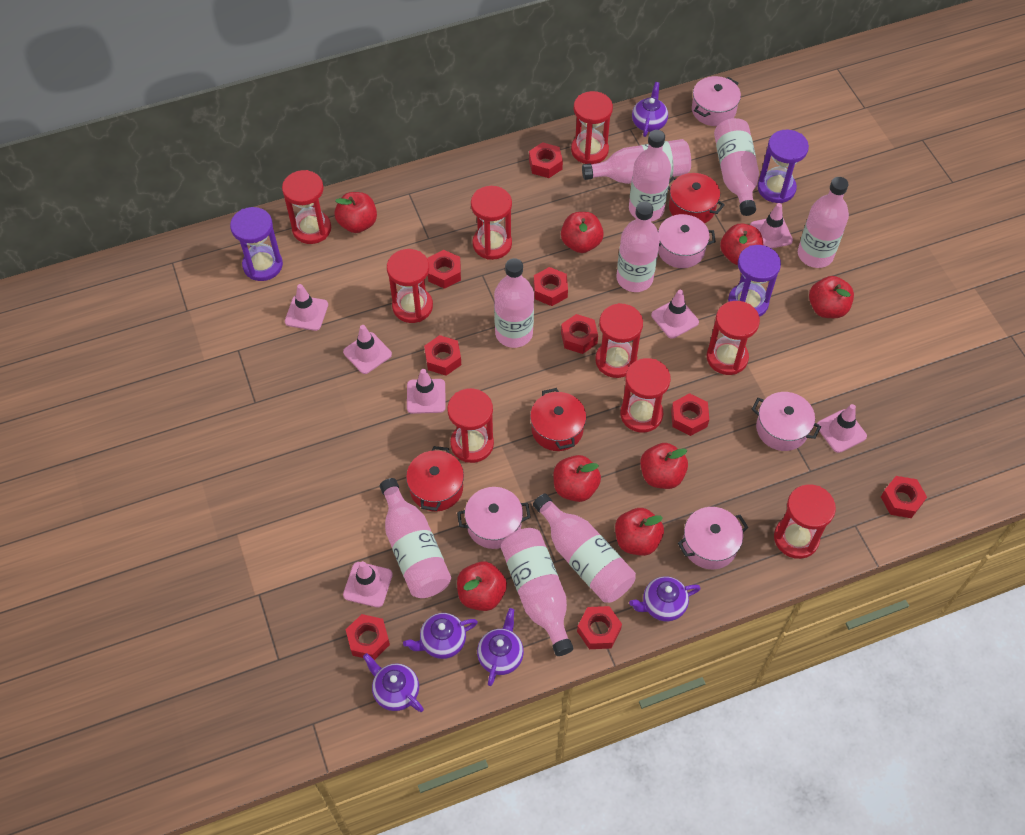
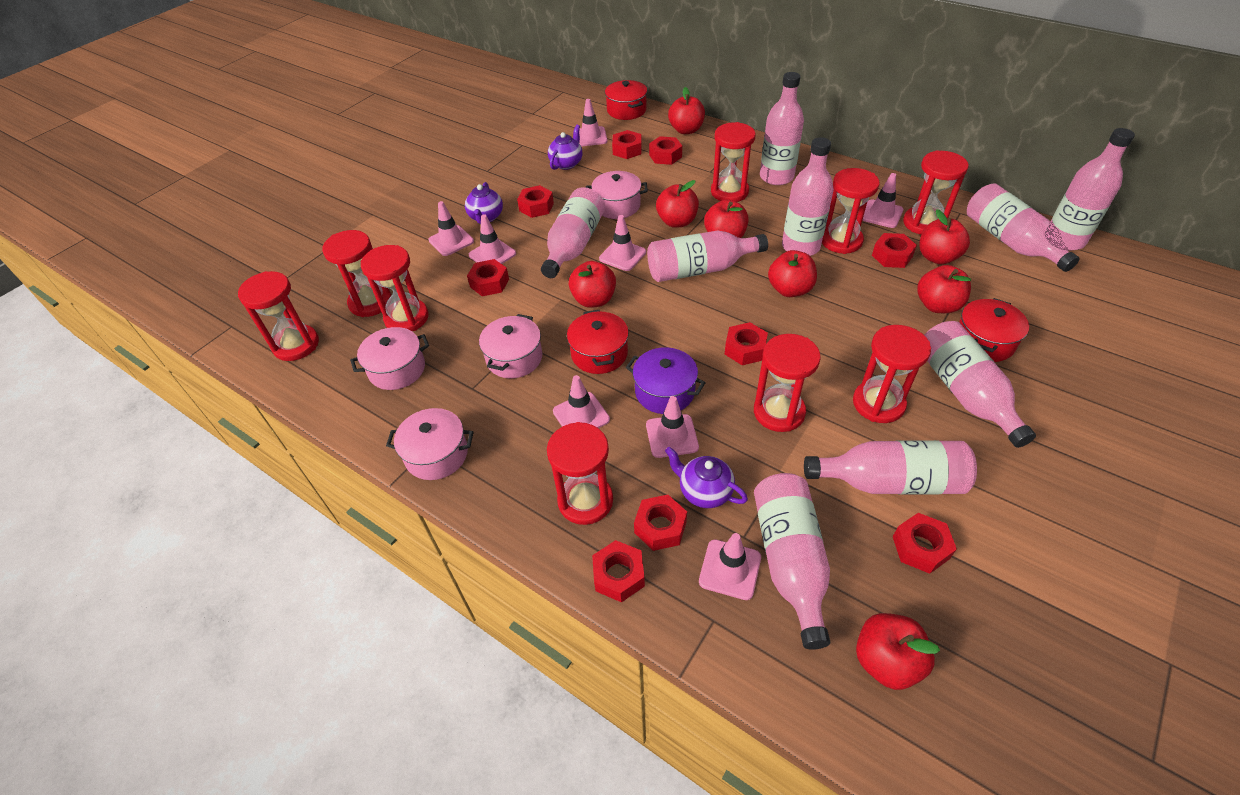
pink pot: [457,487,531,549] [658,214,716,268] [678,507,749,569] [692,76,741,126] [751,392,821,451] = 5 -> [350,327,429,390] [386,408,474,480] [479,314,542,378] [586,171,648,219] = 4
pink traffic cone: [285,284,328,331] [343,325,392,374] [343,561,393,608] [407,369,446,414] [651,290,699,339] [750,203,793,249] [817,404,867,453] = 7 -> [428,201,474,256] [469,214,516,264] [553,375,610,428] [579,99,608,147] [599,215,646,271] [646,396,699,458] [699,533,761,600] [862,173,903,228] = 8
purple hourglass: [230,207,283,281] [728,245,781,317] [757,130,809,203] = 3 -> none = 0
purple pot: none = 0 -> [626,347,706,414] = 1
purple teapot: [363,653,424,712] [403,613,478,659] [477,608,524,686] [629,576,701,621] [632,82,668,137] = 5 -> [465,182,503,224] [548,125,583,170] [665,447,748,508] = 3

